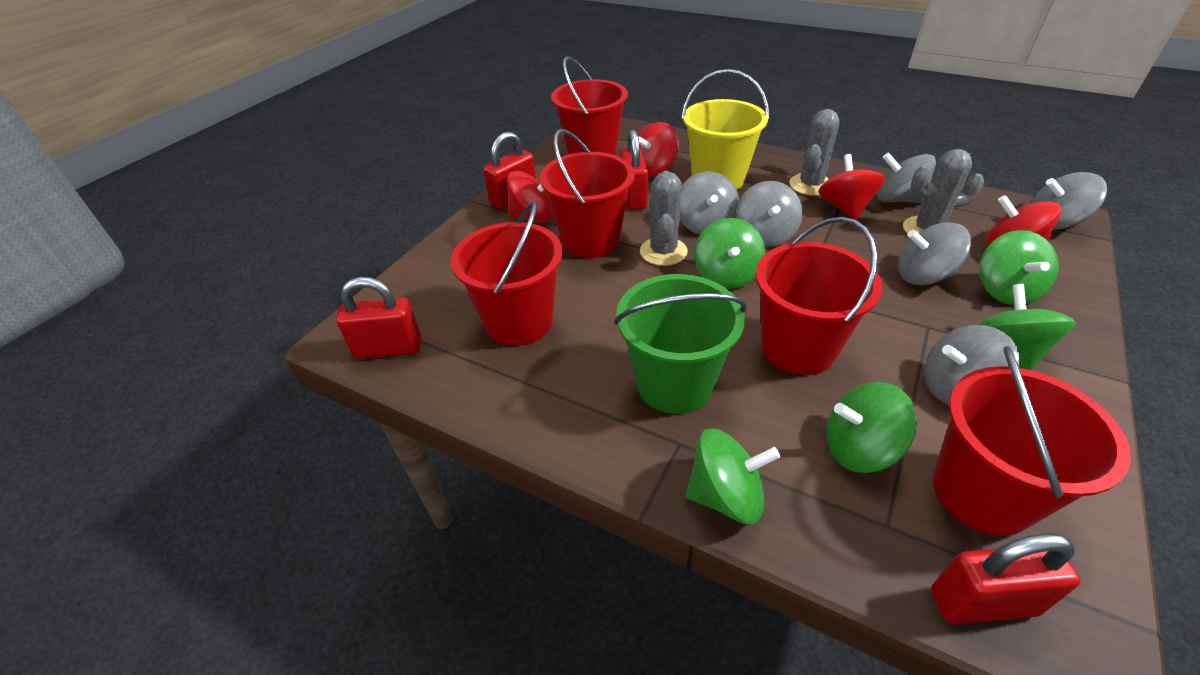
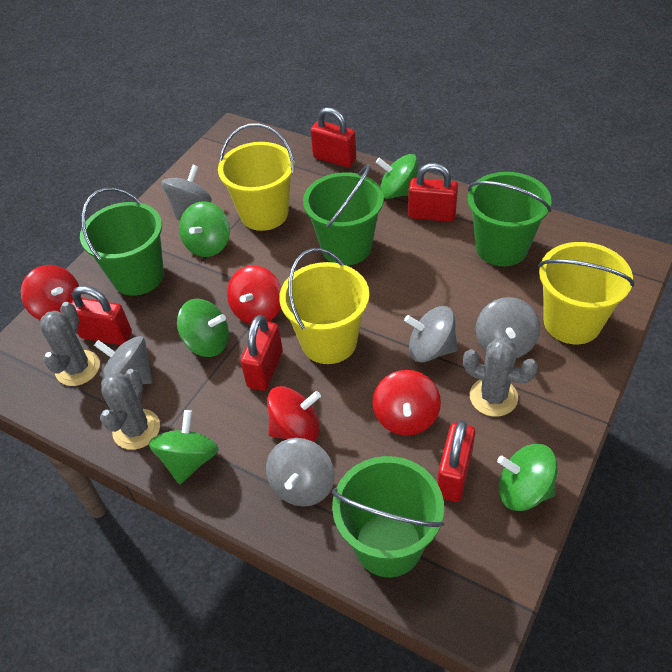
green bucket: [614,274,747,414] = 1 -> [80,188,164,296] [303,164,384,266] [332,456,444,577] [468,172,552,266] = 4
grey spinning top: [680,171,739,235] [736,181,803,247] [877,153,936,203] [898,222,971,285] [925,325,1020,405] [1031,172,1107,230] = 6 -> [94,336,153,384] [161,165,212,219] [266,438,334,507] [404,306,458,362] [476,297,540,358] = 5
red bucket: [451,201,563,346] [540,129,635,258] [551,57,628,155] [756,217,882,375] [933,346,1131,536] = 5 -> none = 0
red padlock: [336,277,422,359] [483,132,536,210] [620,129,648,210] [931,533,1081,624] = 4 -> [71,286,132,345] [240,315,283,391] [310,107,356,167] [408,163,458,222] [437,420,475,502] = 5
yellow bucket: [682,69,769,190] = 1 -> [218,123,294,231] [279,248,369,364] [538,242,634,344] = 3

